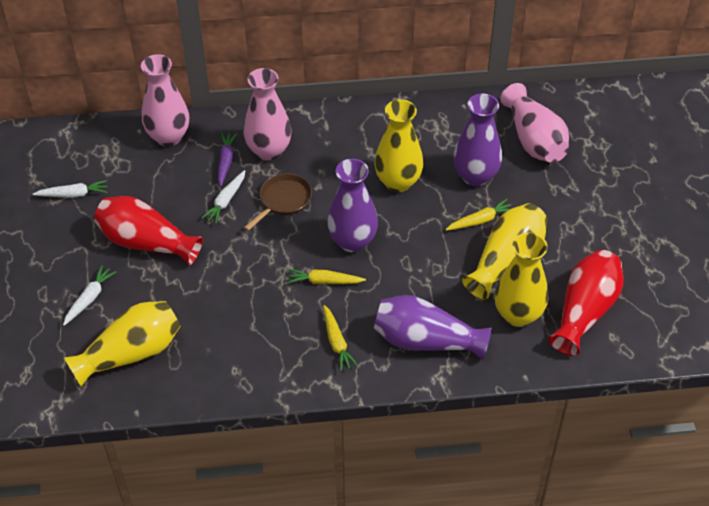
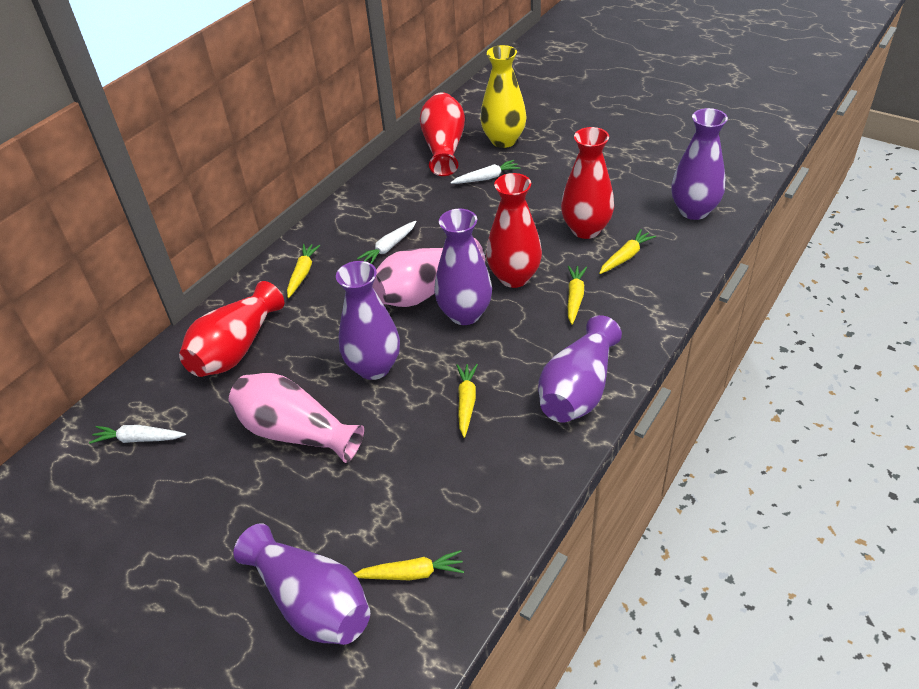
brown pan: [244,173,312,231] = 1 -> none = 0
pink vase: [141,54,189,147] [243,68,291,161] [500,83,569,163] = 3 -> [228,373,364,463] [372,237,485,307] = 2
purple carrot: [218,133,237,187] = 1 -> none = 0
purple vase: [327,159,378,252] [374,295,492,360] [453,94,502,187] = 3 -> [234,523,370,645] [336,261,400,380] [434,209,492,325] [538,315,622,423] [671,108,728,220] = 5
red vase: [94,196,203,266] [548,250,624,356] = 2 -> [179,281,284,377] [420,92,465,176] [486,173,542,288] [561,127,614,239] = 4
yellow carrot: [287,269,366,284] [323,305,358,371] [445,199,512,231] = 3 -> [287,244,320,298] [354,550,464,580] [456,364,478,438] [568,266,587,325] [599,229,656,274] = 5
yellow vase: [64,301,181,387] [374,99,423,192] [462,203,547,300] [494,233,548,327] = 4 -> [480,45,526,148] = 1

